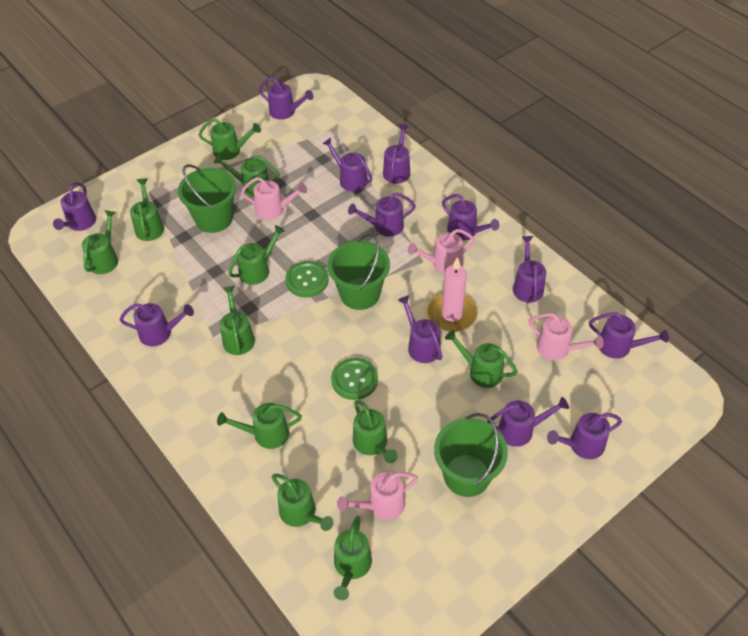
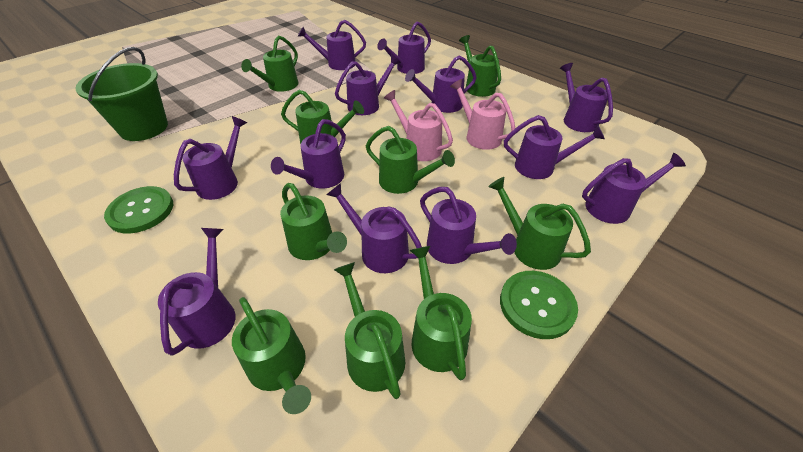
green bucket: [178,164,236,233] [327,234,390,310] [434,413,508,497] = 3 -> [75,47,168,141] = 1
green watering can: [82,210,118,274] [130,178,164,241] [199,118,261,160] [214,154,280,197] [217,403,302,449] [220,286,255,355] [228,225,285,285] [272,474,333,531] [334,516,372,600] [353,400,398,463] [445,330,518,388] = 11 -> [232,297,311,414] [241,35,298,92] [280,183,347,260] [281,90,364,144] [334,262,405,399] [366,126,455,194] [410,246,472,380] [459,35,501,97] [488,177,591,270] = 9
pink candle: [427,257,478,332] = 1 -> none = 0
pink watering can: [241,177,307,220] [337,472,418,520] [408,229,475,273] [528,313,604,360] = 4 -> [384,90,453,161] [450,79,515,150] = 2

